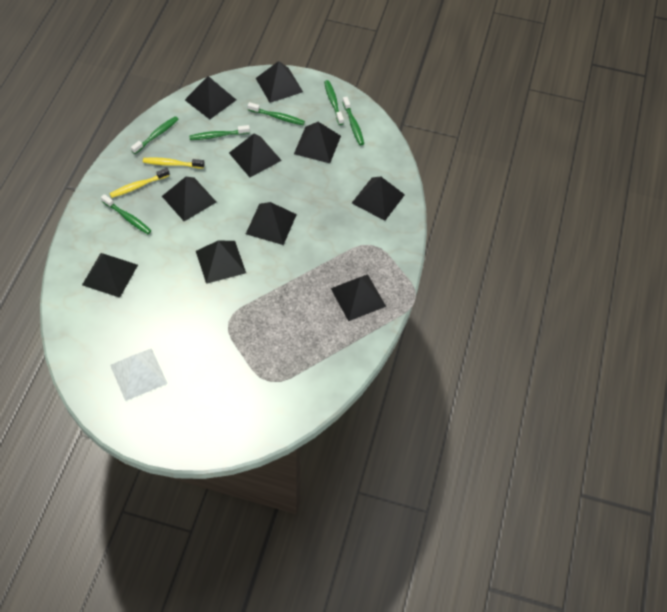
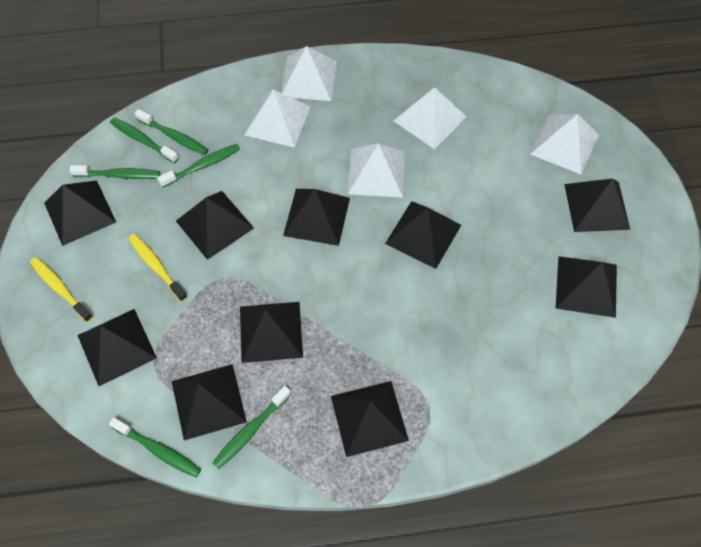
white pyramid: [110,348,168,401] = 1 -> [244,89,311,148] [281,46,337,101] [348,143,405,198] [393,87,467,149] [530,114,599,174] = 5

